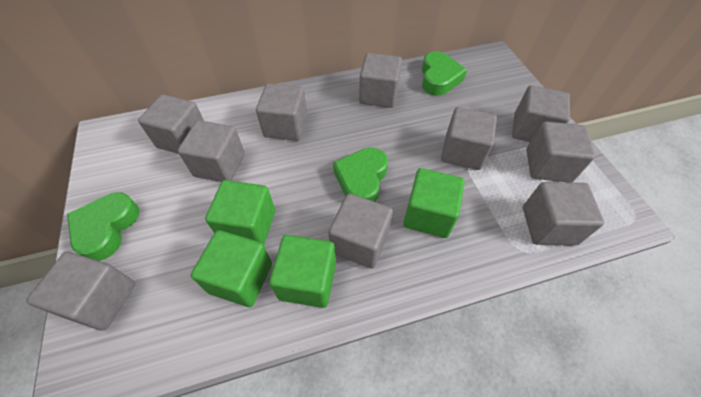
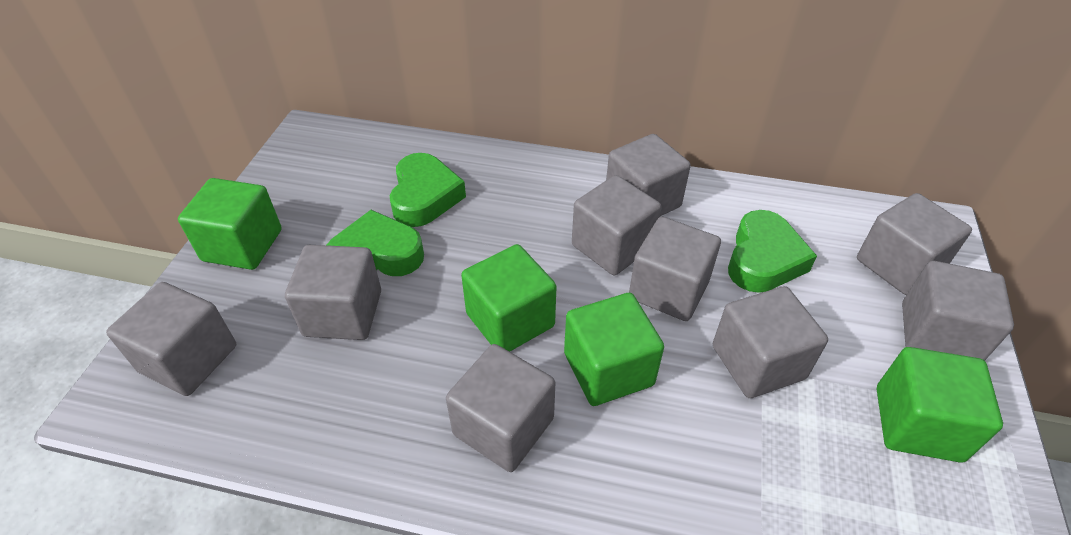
grey cube: [26,252,136,331] [138,94,204,154] [178,120,245,182] [256,83,307,141] [328,194,393,269] [359,53,402,108] [441,107,497,170] [512,85,570,142] [523,182,604,246] [526,121,595,183] = 10 -> [106,282,236,396] [285,245,381,340] [446,344,555,472] [572,175,662,275] [606,134,691,216] [629,217,721,321] [713,286,828,398] [857,193,972,295] [902,261,1014,361] = 9

